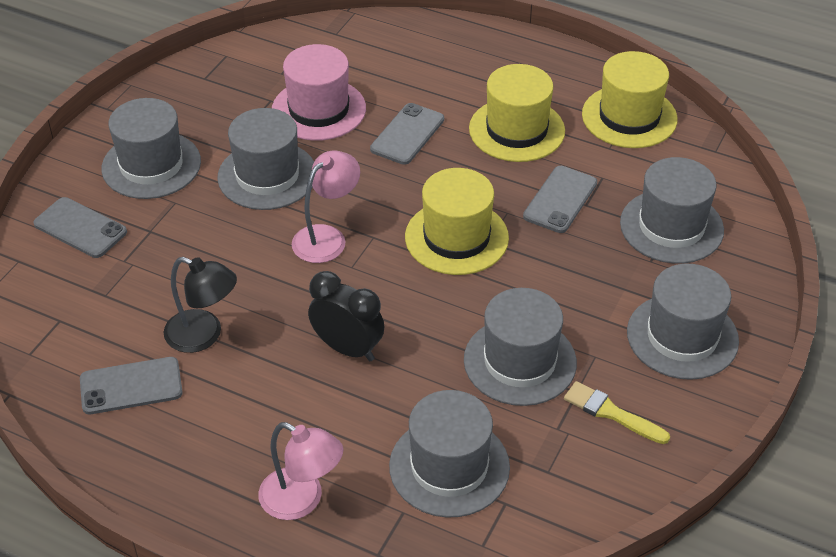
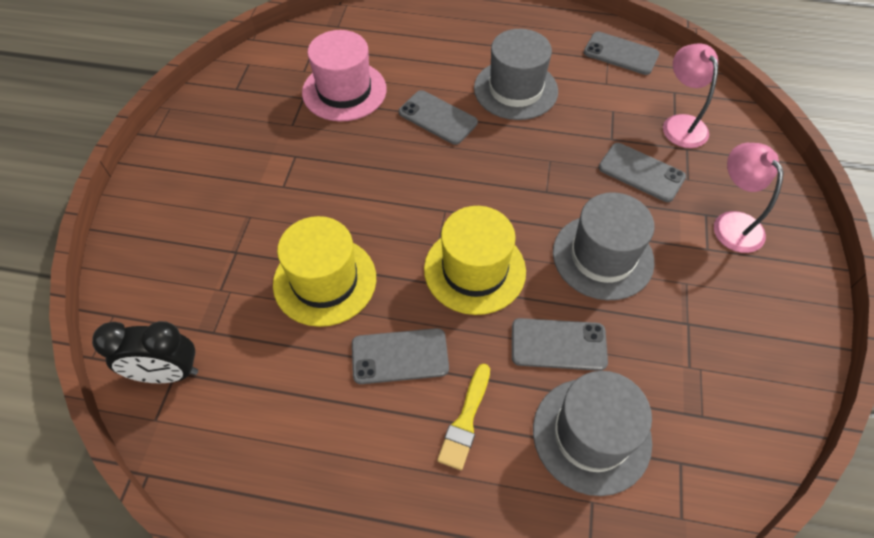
black lamp: [163,257,237,353] = 1 -> none = 0
grey hat: [102,98,201,199] [217,108,314,210] [389,390,510,518] [464,288,577,406] [620,157,724,264] [627,264,739,380] = 6 -> [474,29,558,120] [533,371,652,496] [553,192,654,300] = 3
grey phone: [33,197,127,258] [80,357,182,414] [370,103,444,165] [523,166,597,233] = 4 -> [352,328,449,384] [399,90,478,145] [512,318,608,371] [584,31,659,75] [599,143,686,202] = 5
yellow hat: [405,168,509,275] [469,64,565,162] [582,51,678,148] = 3 -> [273,216,376,327] [424,206,526,315] = 2

